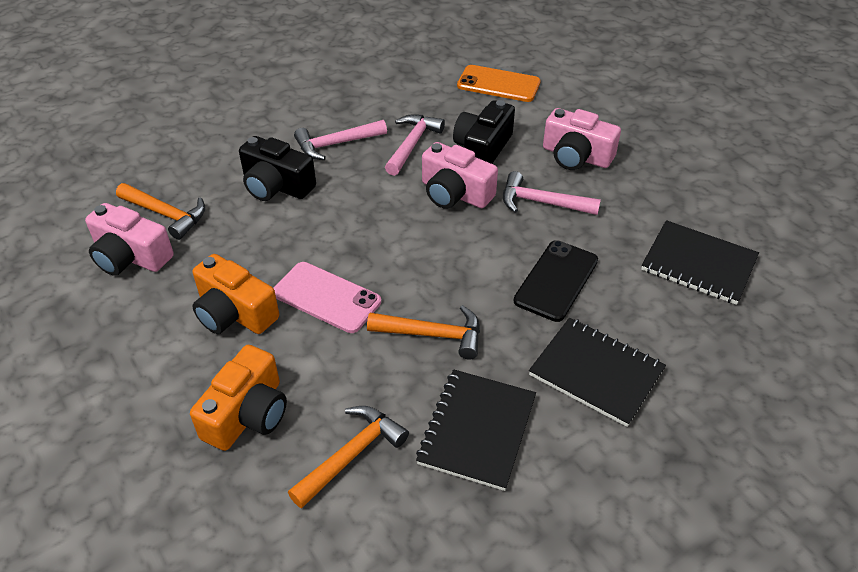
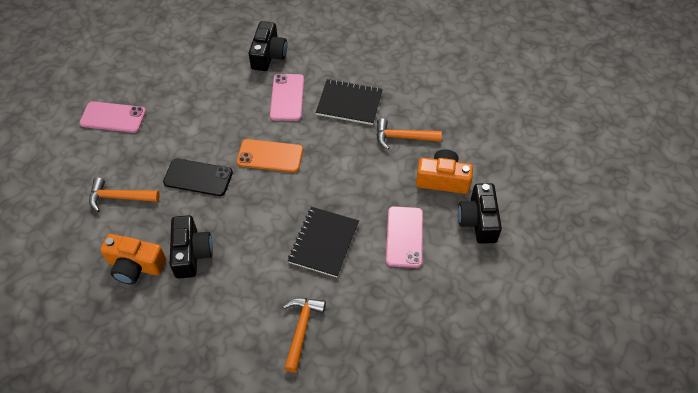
black camera: [239,136,316,201] [453,100,515,164] = 2 -> [170,215,213,279] [249,21,287,71] [458,183,502,244] = 3
black notebook: [416,369,536,491] [529,317,666,427] [641,220,759,305] = 3 -> [288,207,359,277] [316,79,383,125] = 2
pink camera: [85,203,174,276] [422,142,498,209] [543,108,621,170] = 3 -> none = 0
pink hammer: [294,120,387,160] [385,114,445,176] [503,171,601,215] = 3 -> none = 0
pink phone: [273,262,381,333] = 1 -> [80,101,146,133] [270,74,304,121] [386,206,423,268] = 3

